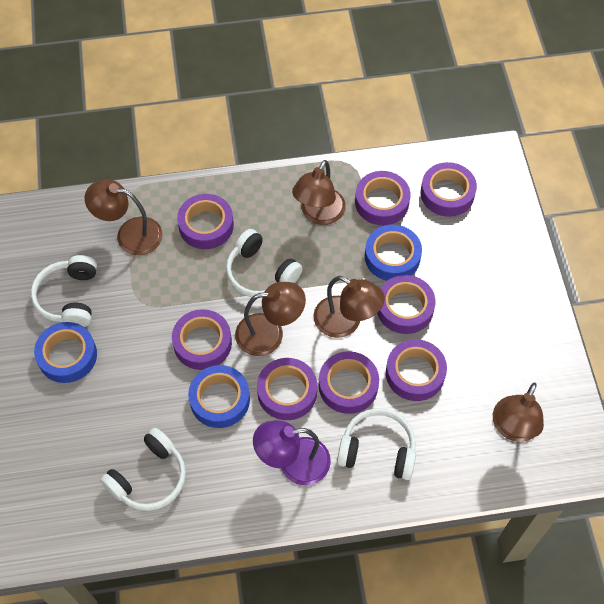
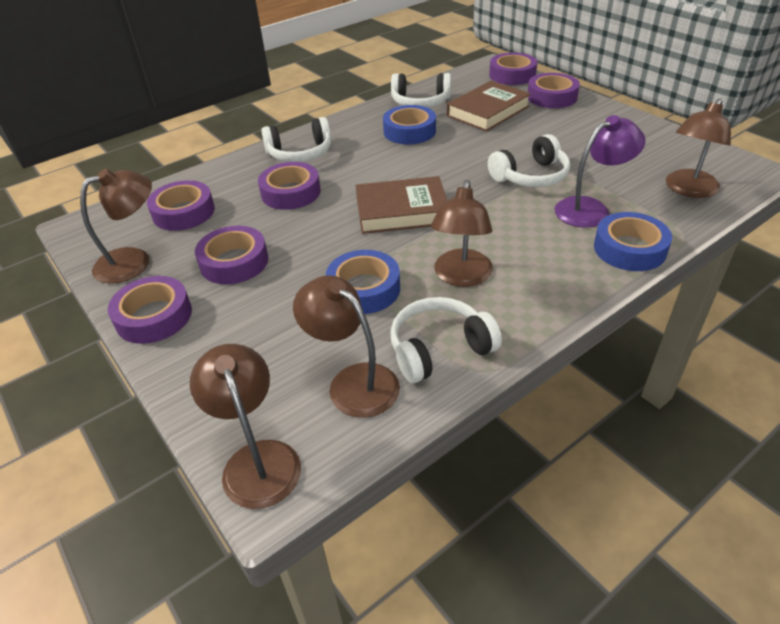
brown book: none = 0 -> [356,176,447,234] [447,81,531,132] = 2
purple tape: [172,309,232,370] [177,194,234,249] [257,358,317,420] [319,351,379,414] [355,171,410,225] [377,275,436,334] [386,339,447,401] [421,162,477,217] = 8 -> [108,276,192,344] [147,180,215,231] [195,226,268,284] [258,162,321,210] [489,53,537,85] [528,73,580,108] = 6

